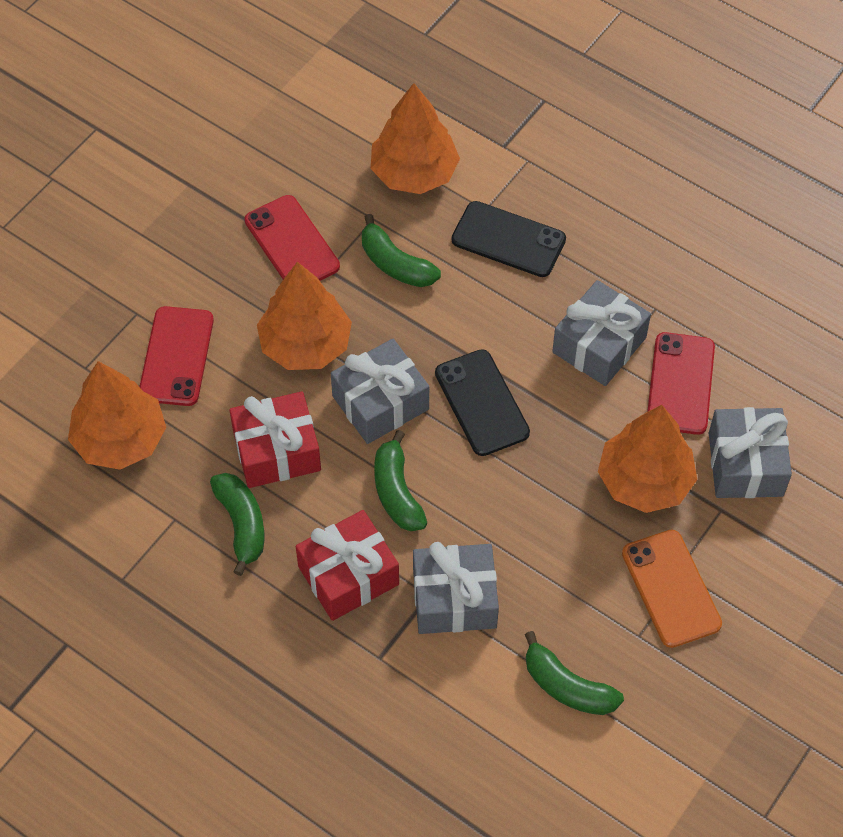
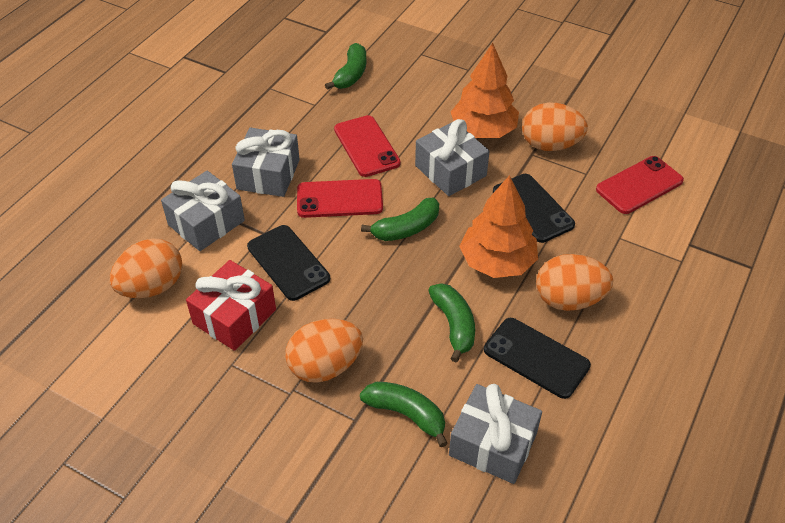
black phone: [435,349,530,456] [452,201,566,277] = 2 -> [247,225,330,301] [484,318,591,399] [493,174,575,243] = 3
orange egg: none = 0 -> [110,239,183,298] [285,319,363,383] [522,103,588,151] [536,254,613,311] = 4
orange phone: [622,530,722,648] = 1 -> none = 0
orange tree: [68,361,166,470] [257,262,352,370] [371,83,460,194] [598,405,697,513] = 4 -> [451,43,519,138] [459,175,538,278] = 2
red gift: [229,391,321,488] [296,510,399,621] = 2 -> [186,260,276,351] = 1

